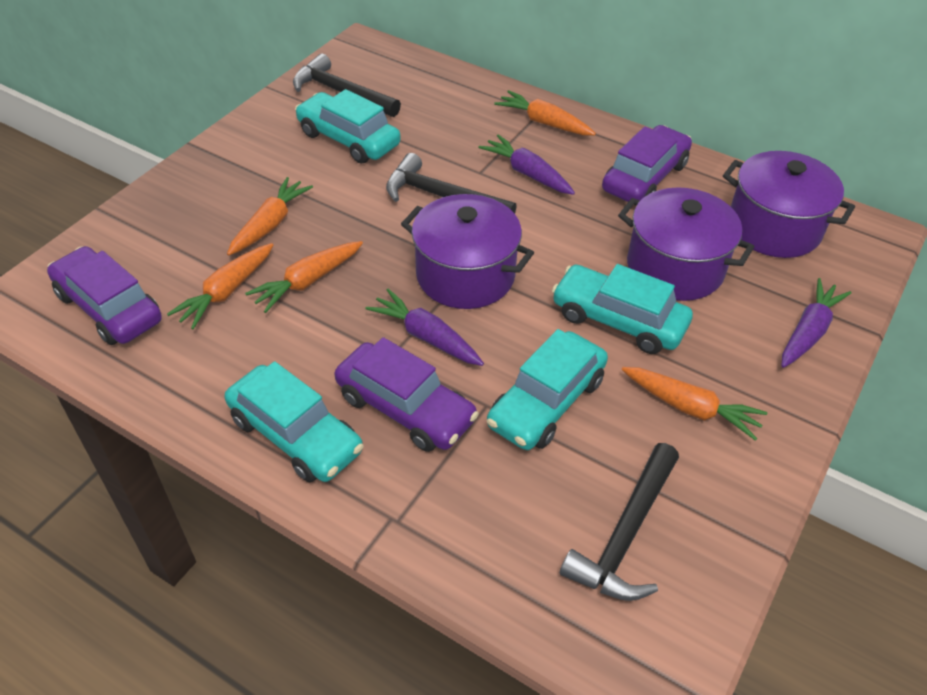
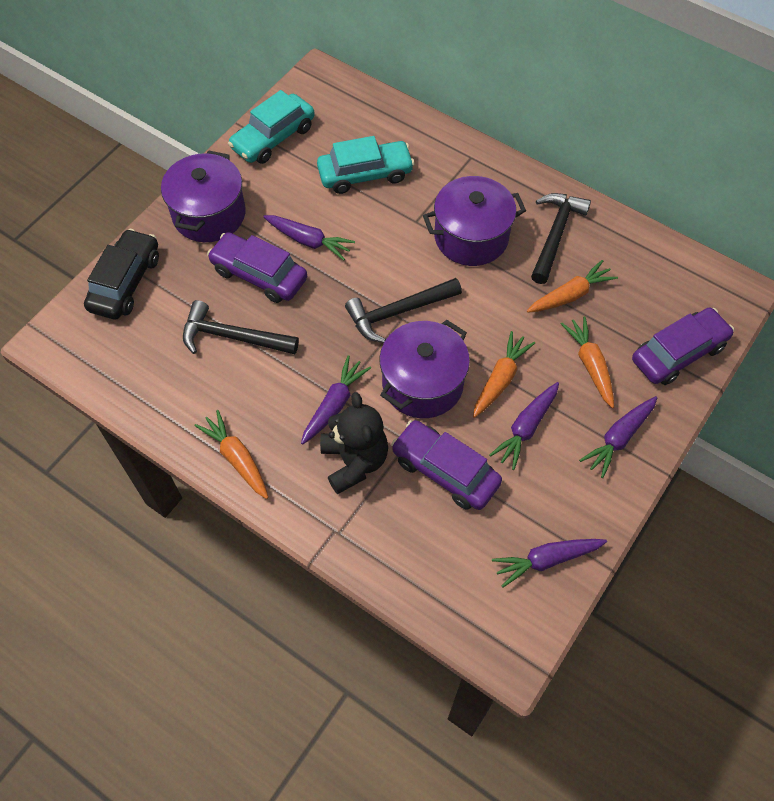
black car: none = 0 -> [84,229,159,319] = 1
black teddy bear: none = 0 -> [320,392,388,494] = 1
orange carrot: [167,243,273,330] [227,177,313,256] [245,241,363,313] [494,90,596,136] [622,367,767,441] = 5 -> [194,410,269,499] [473,331,535,418] [527,260,618,313] [561,316,614,408] = 4
purple carrot: [365,289,484,366] [479,134,575,195] [782,278,851,368] = 3 -> [263,215,355,260] [301,356,371,445] [489,382,559,470] [492,539,607,588] [579,396,658,478] = 5
turquoise car: [225,361,364,483] [295,89,401,164] [487,329,608,450] [552,264,693,354] = 4 -> [228,90,315,164] [317,136,415,194] = 2

